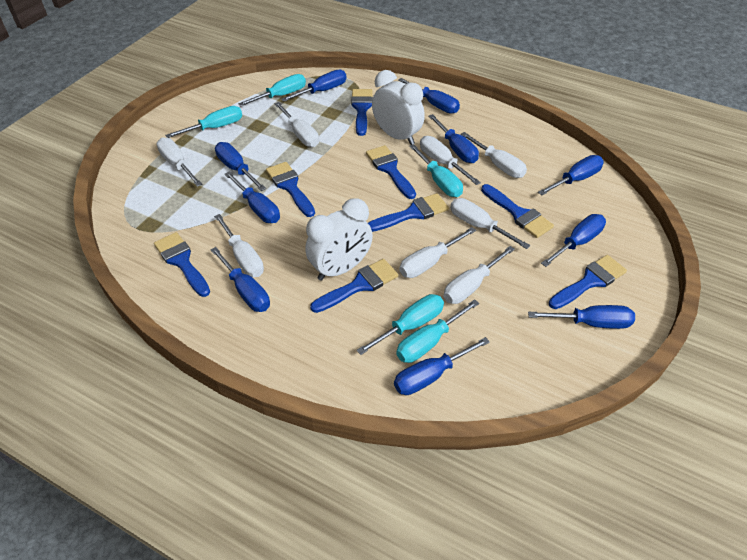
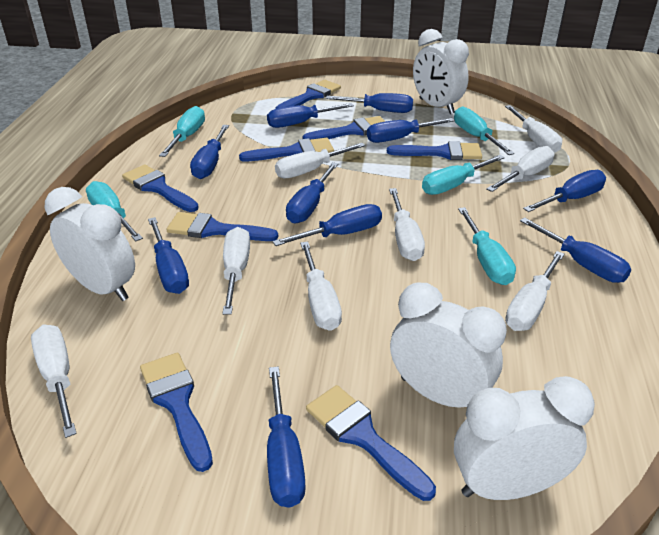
white clock: [305,198,373,281] [372,70,425,145] = 2 -> [45,187,135,301] [390,283,507,408] [413,29,469,114] [454,376,595,500] = 4

